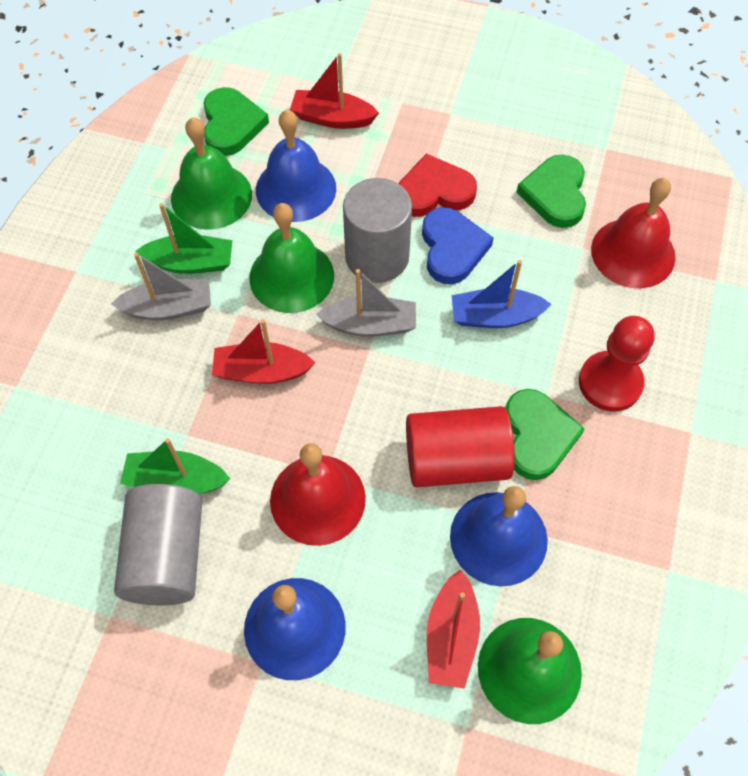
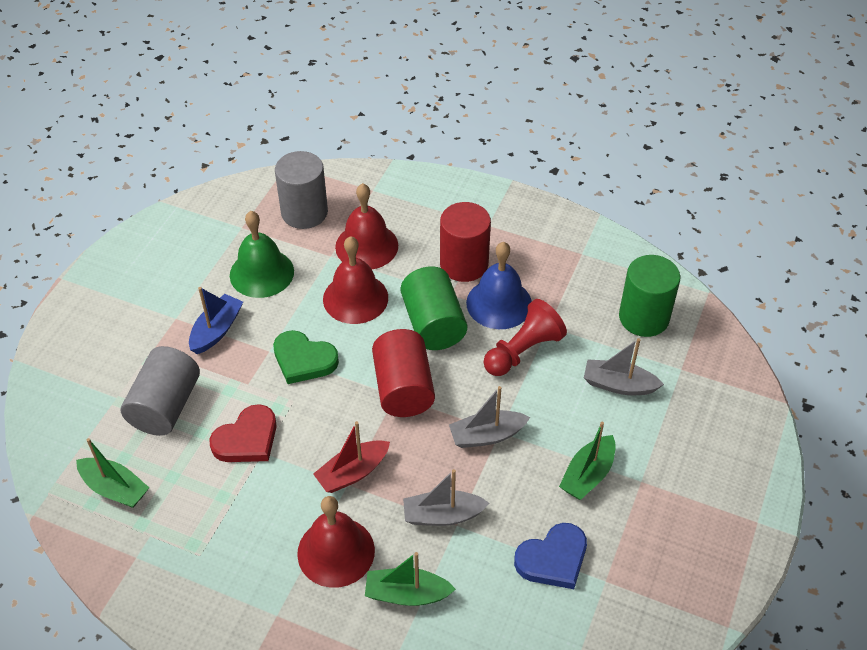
blue bell: [244,578,346,680] [256,110,336,222] [450,486,548,587] = 3 -> [466,242,532,329] = 1
green bell: [171,117,252,230] [249,203,334,313] [478,618,582,724] = 3 -> [230,211,294,298] = 1
green boat: [120,438,230,494] [135,203,232,274] = 2 -> [76,438,149,508] [365,552,456,606] [559,422,616,500] = 3
green cylinder: none = 0 -> [401,266,467,350] [619,255,680,337] = 2
green heart: [203,87,269,156] [505,389,585,480] [517,154,586,228] = 3 -> [273,330,339,384] = 1
grey boat: [111,253,211,320] [316,269,416,337] = 2 -> [403,469,490,526] [449,386,530,448] [584,338,664,395] = 3
red bell: [270,443,366,546] [591,178,676,289] = 2 -> [297,496,375,588] [323,236,388,324] [335,183,398,269] = 3
red boat: [212,319,315,384] [290,53,379,129] [427,569,480,689] = 3 -> [313,421,390,493] = 1
red cylinder: [406,406,515,487] = 1 -> [372,329,435,417] [440,202,491,282] = 2

